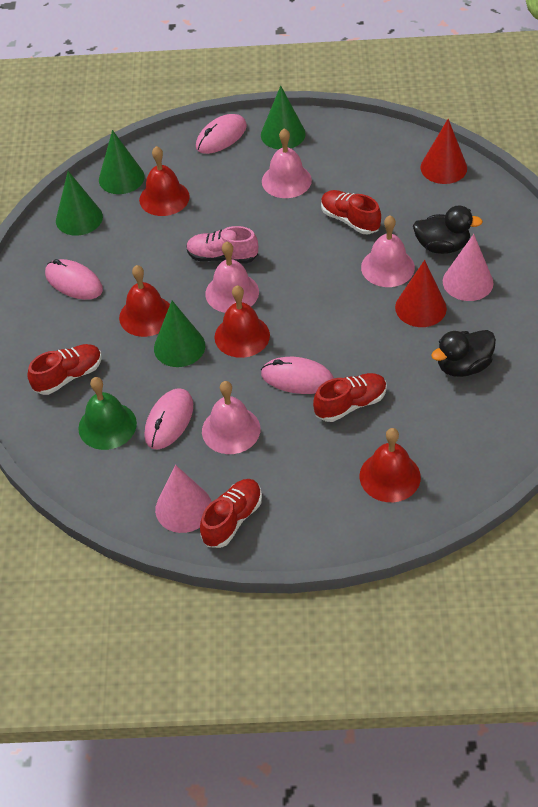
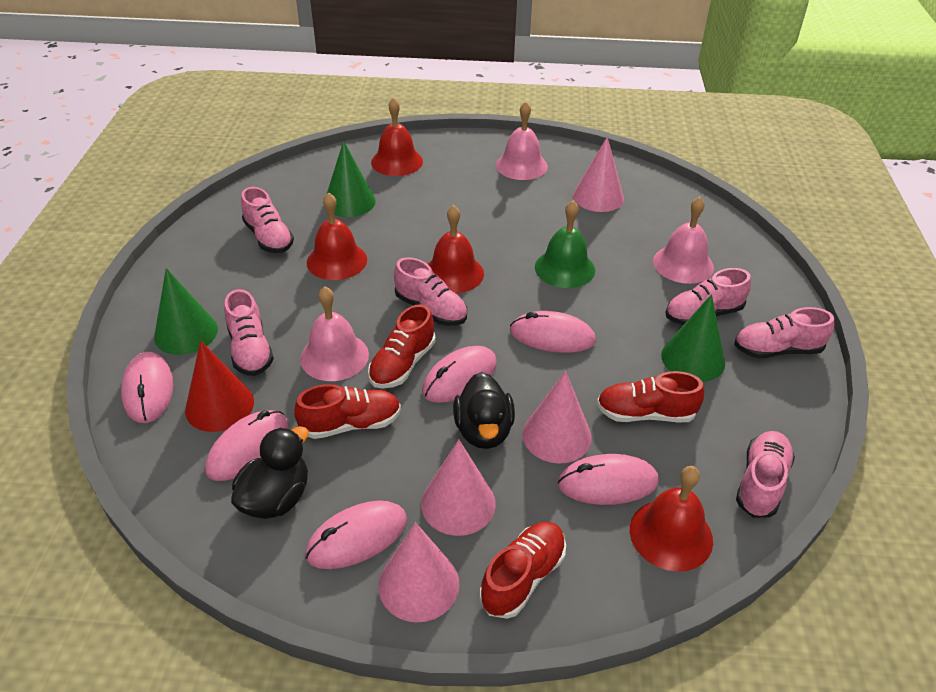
green cone: [56,171,103,236] [99,130,145,194] [154,301,205,367] [261,86,306,149] = 4 -> [154,268,218,355] [326,141,376,217] [661,294,725,382] = 3
pink bell: [202,381,260,454] [205,242,259,313] [262,128,312,198] [361,215,415,287] = 4 -> [300,286,369,381] [496,102,548,180] [653,197,714,284] = 3
pink cone: [155,465,212,533] [443,234,494,301] = 2 -> [379,522,459,622] [421,439,496,536] [522,371,592,464] [573,136,624,212] = 4
pink mouse: [45,259,103,300] [145,388,193,450] [196,114,247,154] [261,357,334,394] = 4 -> [121,352,173,423] [205,410,289,481] [305,501,407,569] [422,346,497,403] [510,311,596,353] [558,454,659,505] = 6
pink shoe: [186,226,258,264] = 1 -> [224,289,274,376] [241,187,294,253] [394,257,467,326] [665,268,751,325] [734,307,834,358] [736,431,795,518] = 6
red cone: [395,260,447,327] [420,119,467,184] = 2 -> [185,340,254,432] = 1

